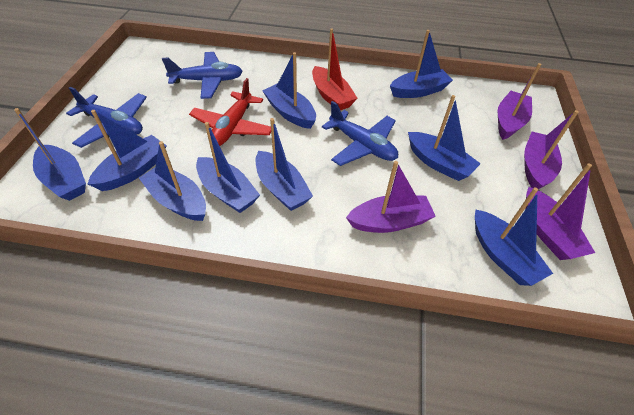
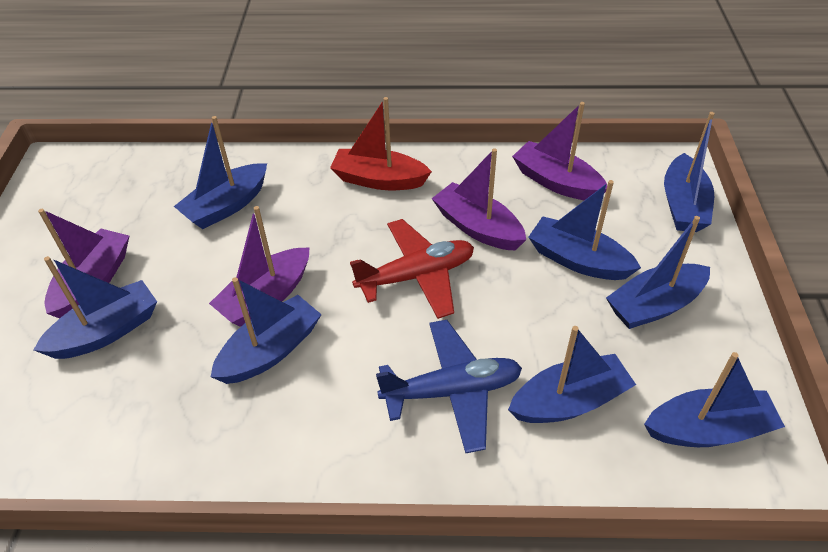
blue boat: [14,108,86,201] [88,110,167,191] [139,141,206,221] [196,122,260,213] [256,118,313,211] [262,52,316,129] [390,30,453,98] [408,95,481,181] [475,187,553,286] = 9 -> [34,256,157,359] [174,116,267,229] [211,277,322,384] [508,326,636,423] [528,180,641,280] [606,216,710,329] [644,352,785,447] [664,112,715,232] = 8
blue plane: [66,87,147,148] [162,52,243,99] [322,101,398,166] = 3 -> [376,320,522,453] = 1

